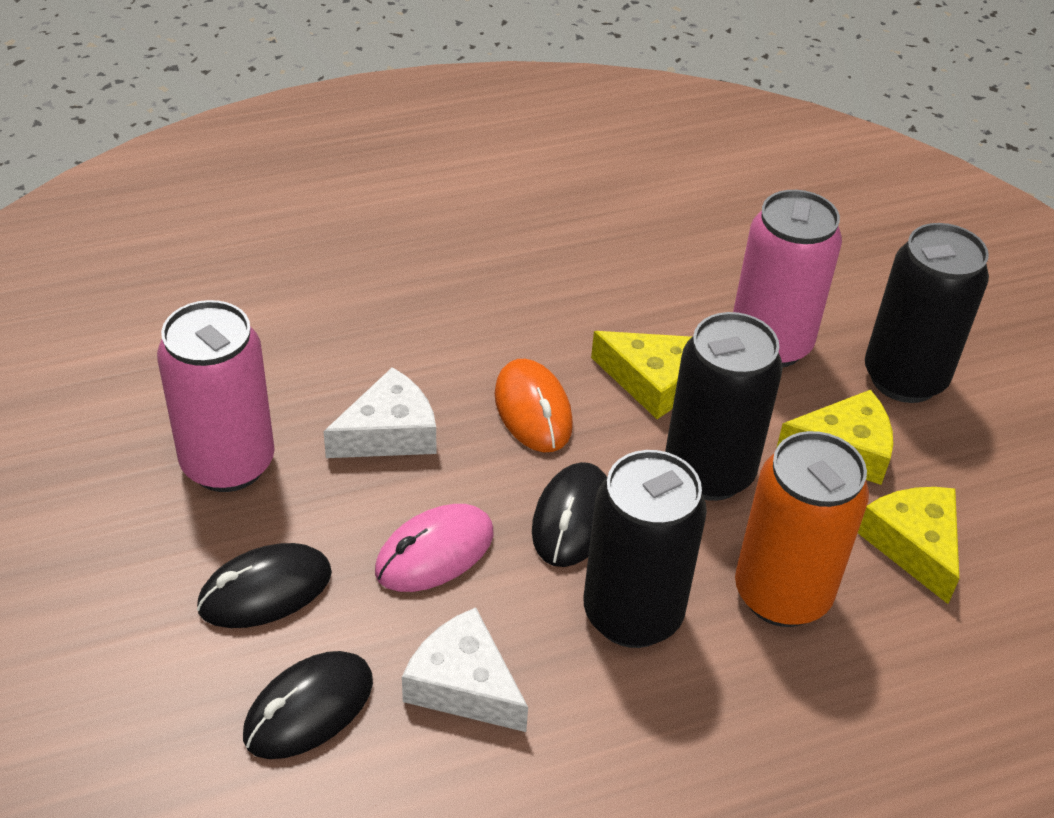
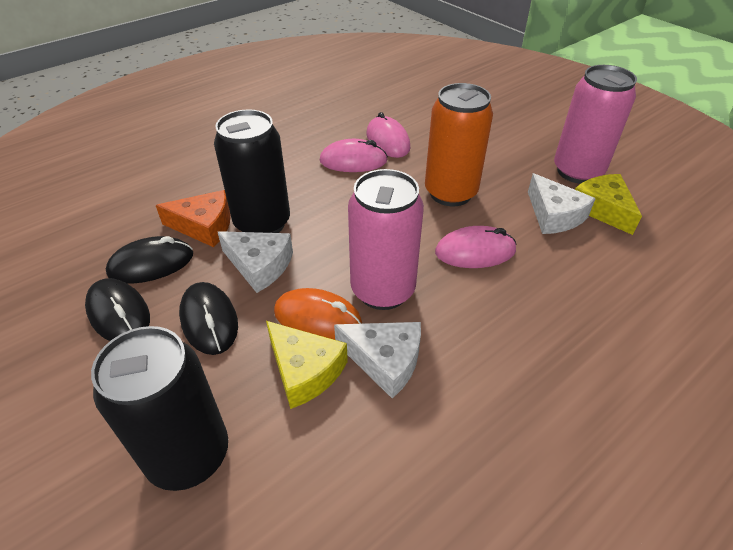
black can: [583,450,707,648] [665,312,783,501] [865,223,989,403] = 3 -> [91,326,228,491] [214,109,290,233] = 2
orange cheese: none = 0 -> [155,190,231,247] = 1
pink mouse: [375,504,494,592] = 1 -> [320,139,388,172] [367,112,411,158] [435,226,517,268] = 3
white cheese: [323,367,436,458] [402,607,528,732] = 2 -> [218,231,293,293] [334,322,421,399] [528,173,596,234] = 3
yellow cheese: [591,331,691,419] [776,390,893,485] [858,487,959,604] = 3 -> [266,321,348,409] [575,174,642,235] = 2

